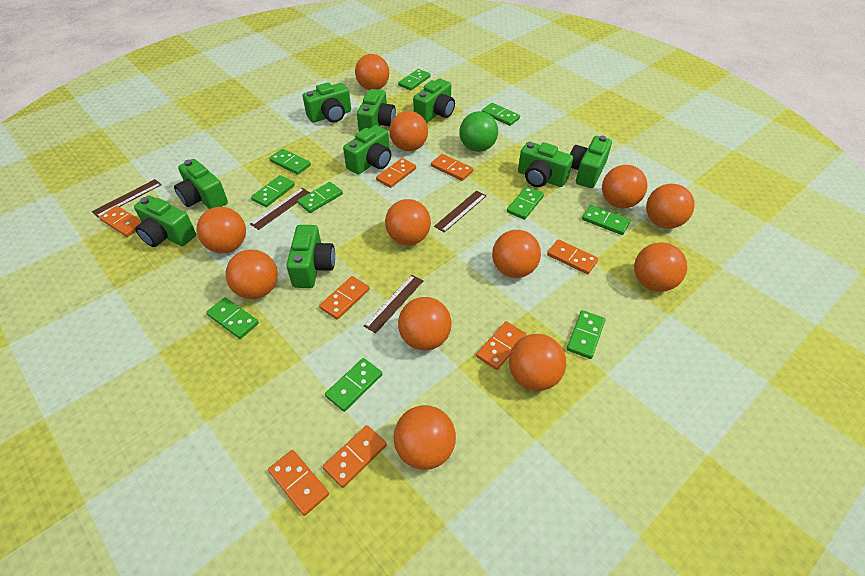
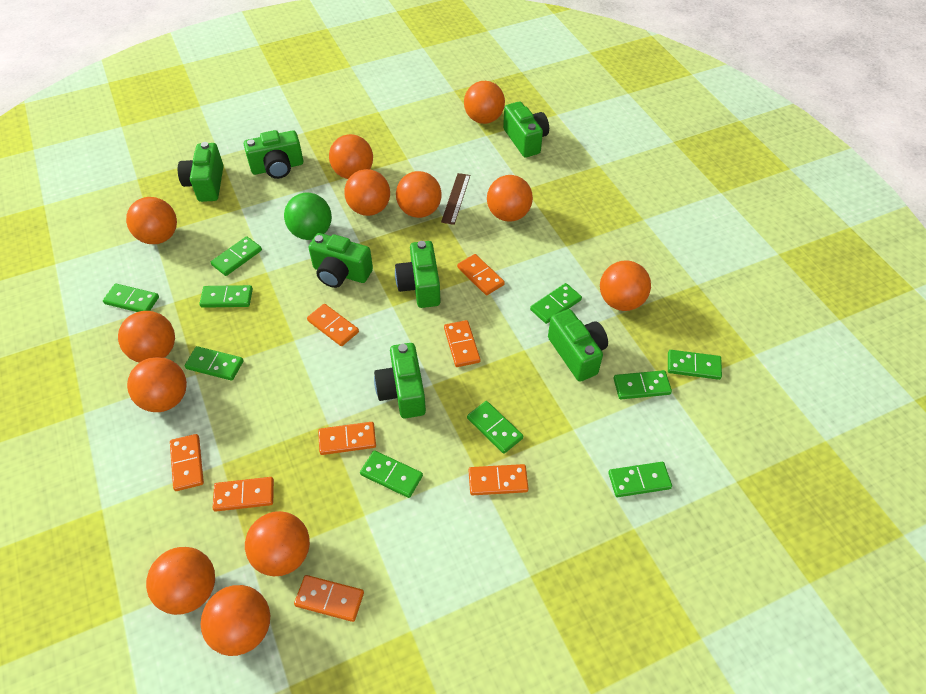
brown ruler: [92,179,162,218] [250,188,310,230] [364,275,423,333] [434,190,486,233] = 4 -> [441,173,470,225] = 1
green camera: [134,196,196,247] [174,159,228,209] [286,225,335,288] [303,82,351,123] [343,125,391,175] [357,89,396,132] [413,79,455,123] [518,142,573,187] [570,136,612,188] = 9 -> [178,142,223,202] [244,130,304,179] [308,233,373,288] [374,343,426,418] [395,241,441,308] [503,101,549,158] [548,309,608,382] = 7

